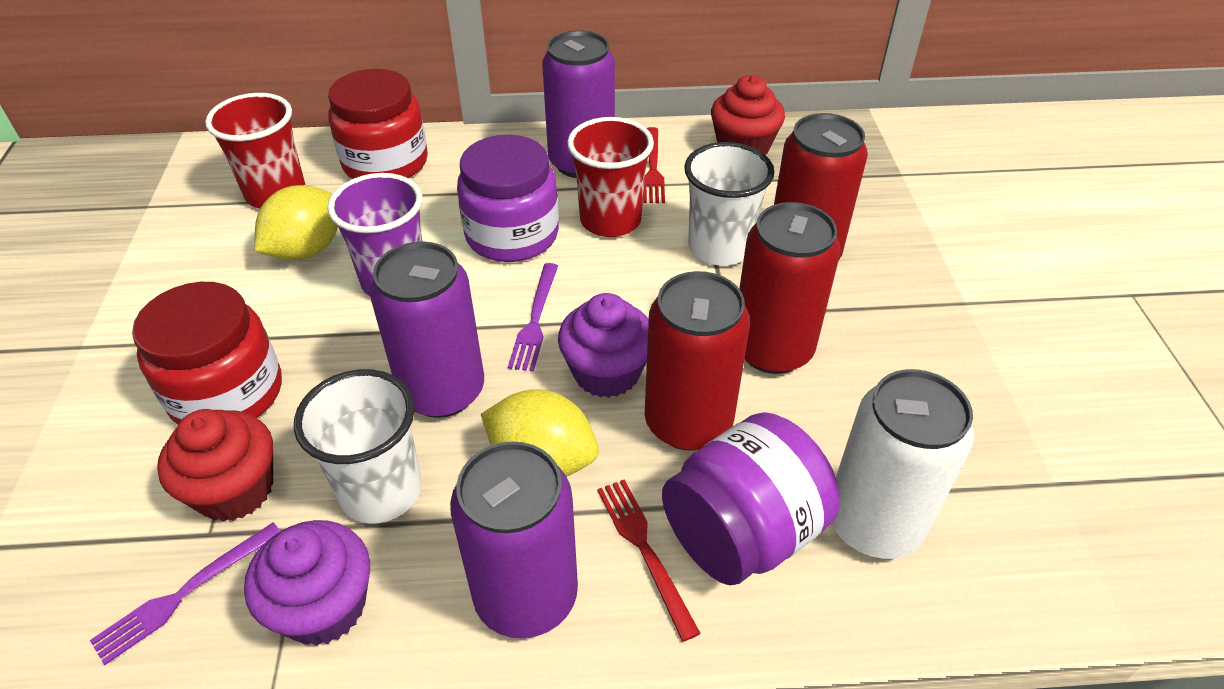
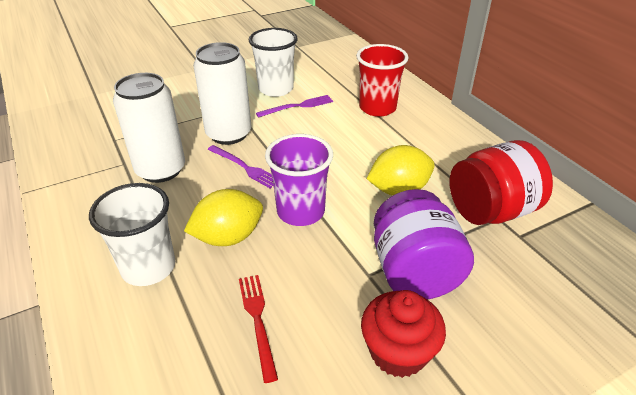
purple can: [370,241,484,418] [450,441,578,639] [542,30,615,178] = 3 -> none = 0
purple cupcake: [244,520,370,646] [558,293,649,398] = 2 -> none = 0
purple jar: [457,135,559,262] [662,412,840,585] = 2 -> [374,189,474,299] = 1
red can: [645,271,750,451] [739,202,841,374] [774,113,868,259] = 3 -> none = 0
red cup: [205,93,305,208] [567,117,654,237] = 2 -> [356,44,409,117] = 1
red cupcake: [157,409,273,522] [711,75,785,155] = 2 -> [361,290,446,378] = 1
red fork: [597,479,701,642] [643,127,665,203] = 2 -> [239,275,278,383] = 1
red jar: [132,282,282,424] [328,69,428,179] = 2 -> [450,140,553,225] = 1
white can: [831,369,974,559] = 1 -> [113,73,185,183] [193,42,251,145] = 2

